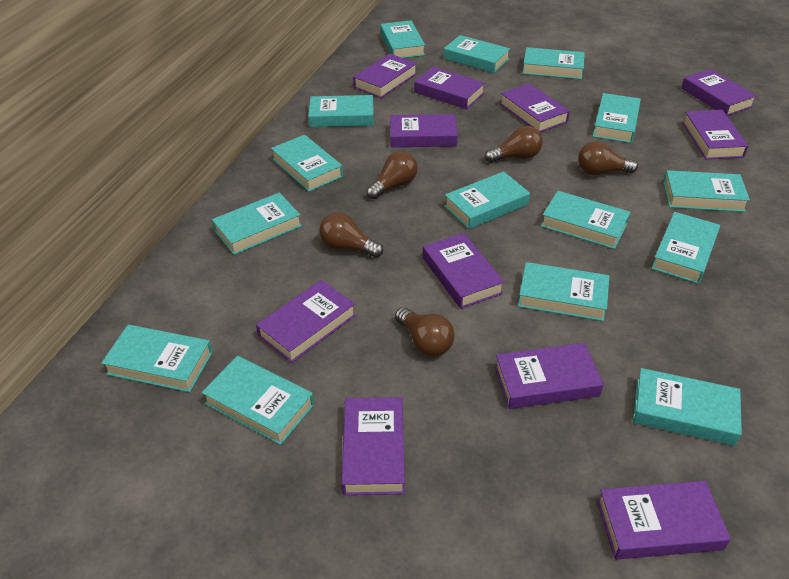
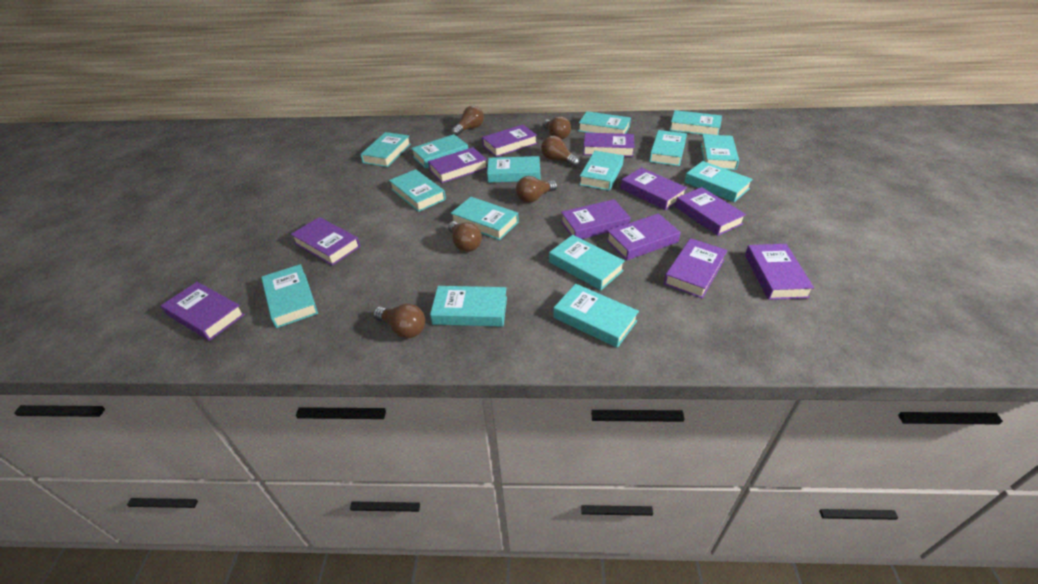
brown light bulb: [319,212,383,258] [366,151,418,199] [395,307,455,357] [485,126,543,163] [578,142,638,175] = 5 -> [373,304,425,339] [448,221,482,252] [451,106,484,136] [516,176,557,203] [541,135,580,167] [543,116,571,139] = 6

